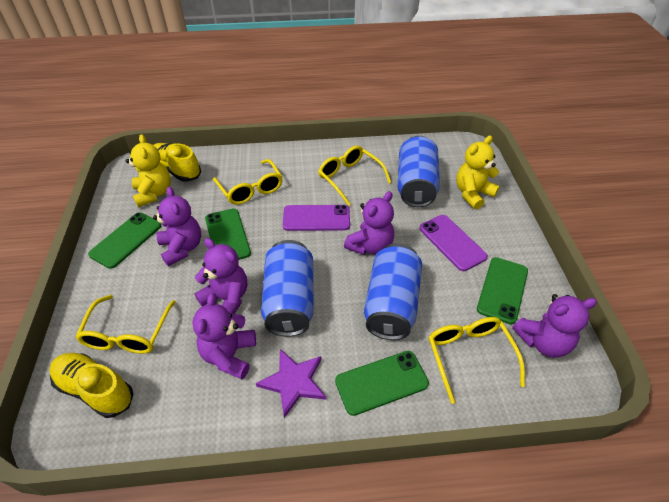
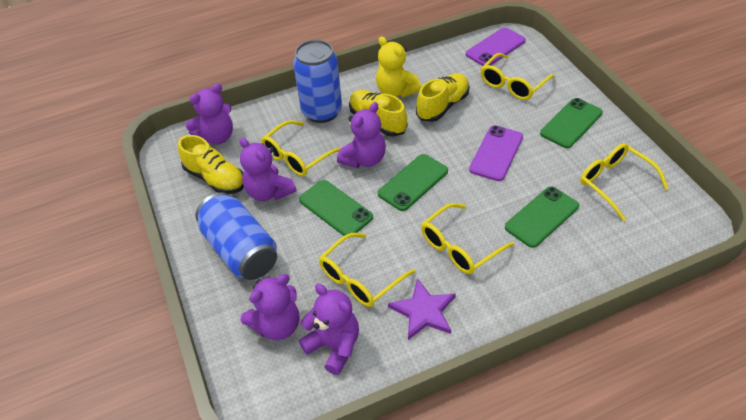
blue can: [261,240,314,337] [364,243,422,340] [398,136,440,207] = 3 -> [195,192,277,280] [293,40,342,123] = 2
yellow glasses: [75,295,176,354] [213,159,283,205] [318,146,391,206] [429,317,525,404] = 4 -> [261,120,341,176] [319,233,415,307] [421,203,514,274] [480,53,555,100] [580,143,669,221] = 5
yellow shoe: [50,353,133,418] [153,143,201,182] = 2 -> [178,135,244,194] [349,90,407,137] [416,73,470,122] = 3
yellow teddy bear: [126,134,171,207] [456,135,500,209] = 2 -> [376,36,422,97] = 1

